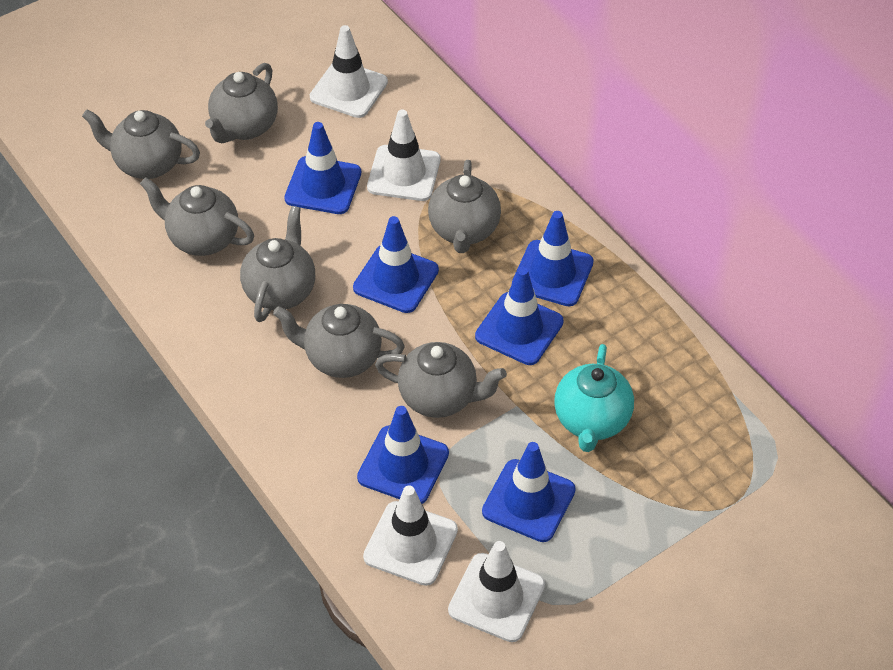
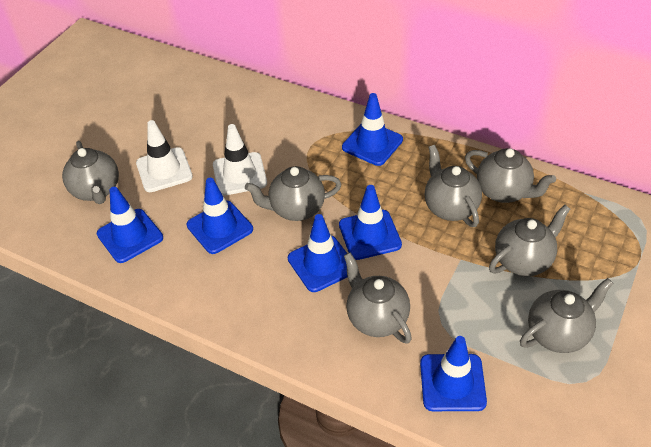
turquoise teapot: [554,344,634,452] = 1 -> none = 0
white traffic cone: [310,25,388,118] [363,486,458,586] [367,109,440,201] [448,541,545,642] = 4 -> [136,120,193,192] [213,124,267,196] = 2

